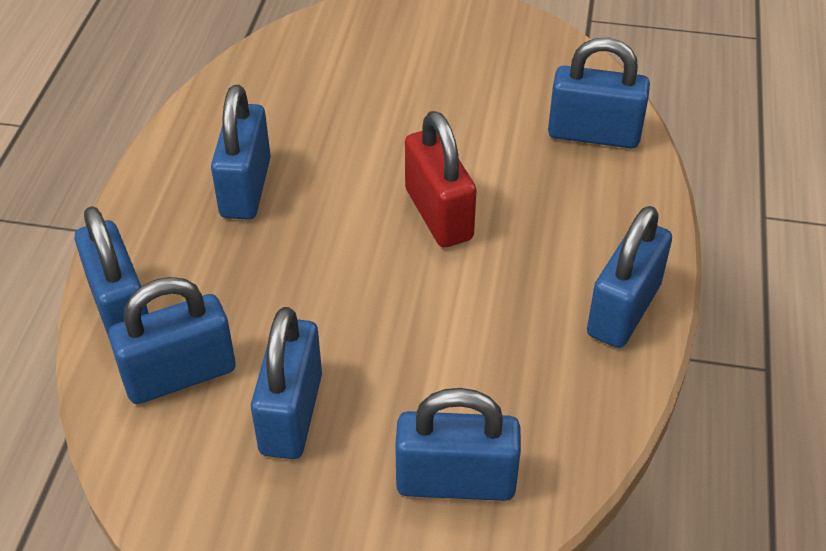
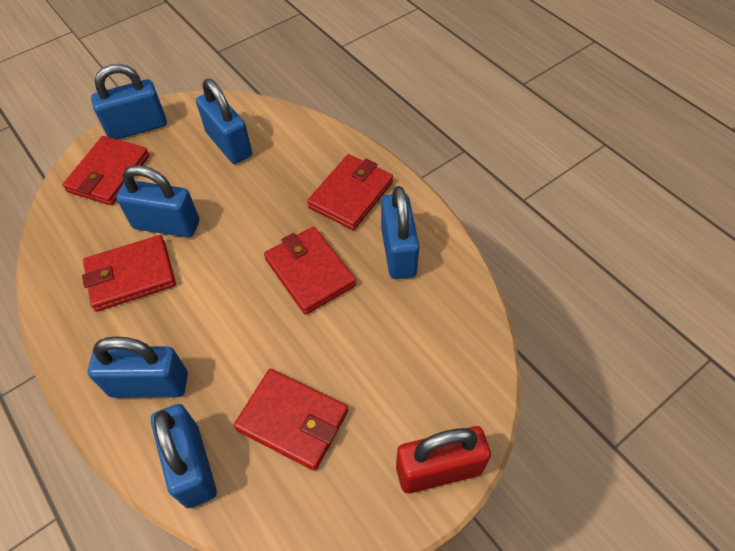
blue padlock: [75,206,149,338] [108,277,236,404] [211,85,271,220] [251,307,322,459] [395,388,521,501] [548,38,650,148] [587,206,672,348] = 7 -> [88,337,188,398] [91,64,167,140] [116,165,199,238] [151,404,217,508] [196,79,252,164] [381,186,419,279] = 6
red wallet: none = 0 -> [62,136,150,205] [82,235,176,312] [234,369,348,471] [264,227,356,315] [307,154,393,230] = 5

